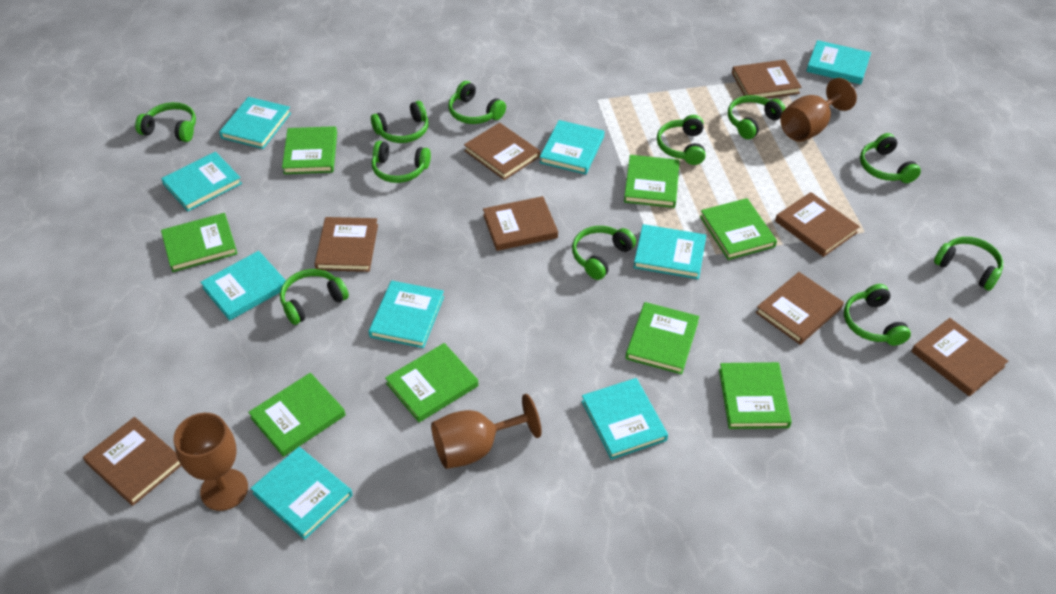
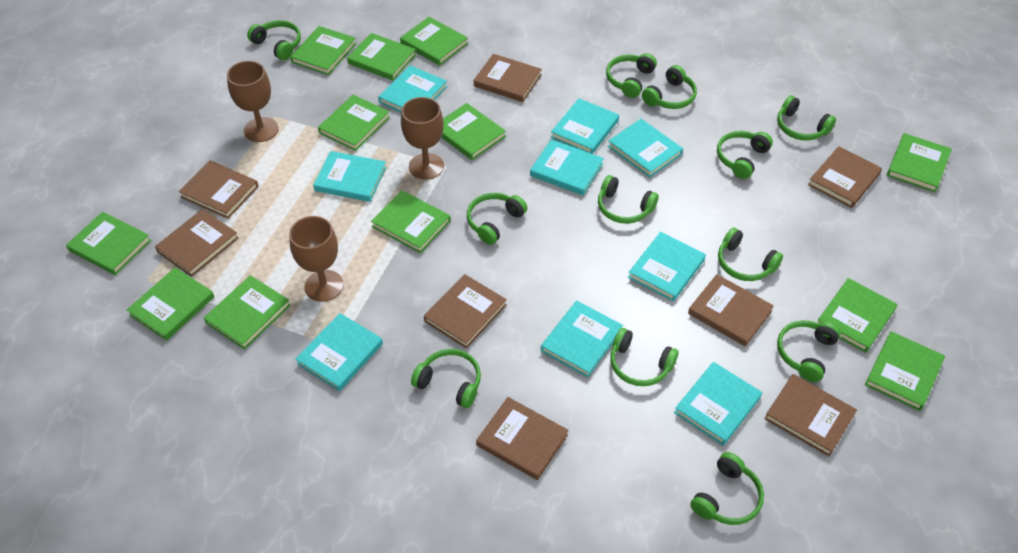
green book: [161,213,238,272] [248,373,346,457] [282,126,337,174] [385,343,479,422] [624,155,680,208] [625,302,699,374] [700,198,777,260] [719,362,792,429] = 8 -> [66,212,151,275] [127,267,215,341] [204,275,291,350] [290,26,356,75] [318,95,390,151] [347,33,416,81] [371,190,451,253] [400,17,468,66] [441,103,506,160] [817,278,897,353] [865,331,945,411] [887,133,952,192] = 12
green headphones: [135,102,196,142] [280,269,349,325] [371,101,428,143] [372,141,431,183] [448,81,506,124] [572,226,636,280] [657,115,705,165] [728,95,786,139] [844,284,911,346] [860,133,921,183] [934,237,1003,291] = 11 -> [247,20,301,60] [411,349,481,408] [467,193,527,245] [598,175,659,224] [606,53,657,98] [610,328,679,386] [642,65,697,109] [690,452,764,525] [717,131,773,179] [718,227,783,281] [777,95,836,141] [777,320,841,382] = 12

